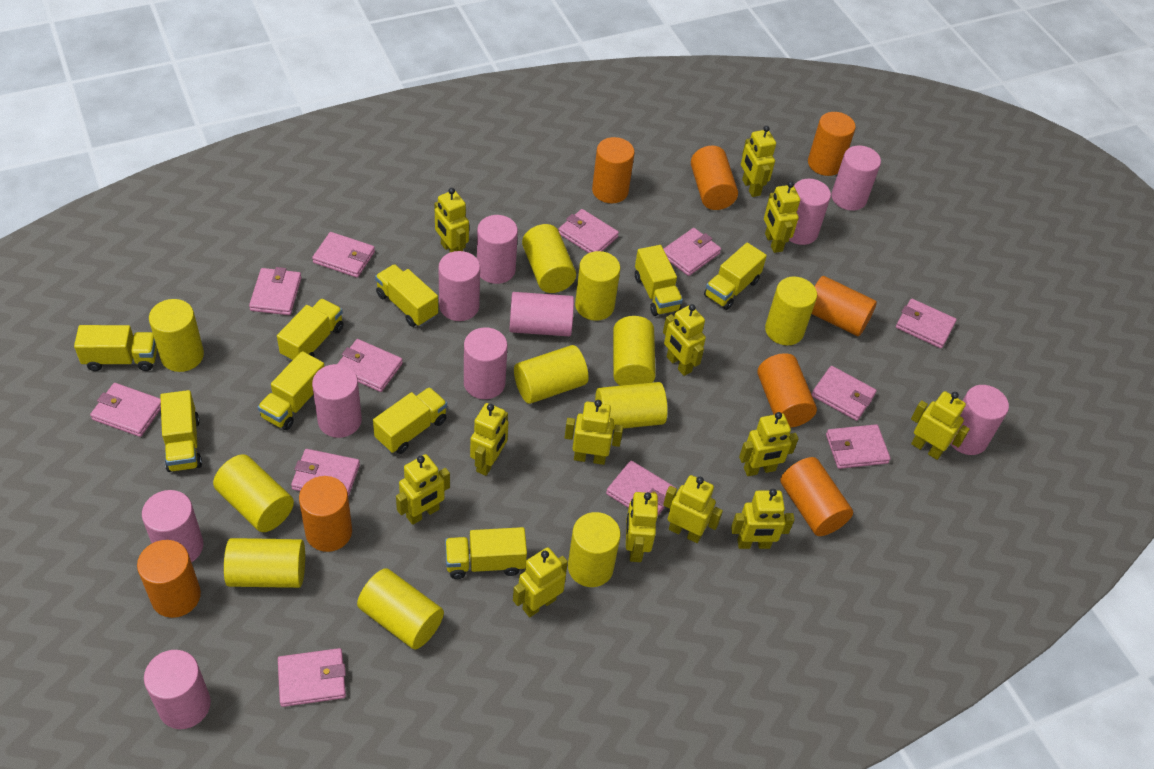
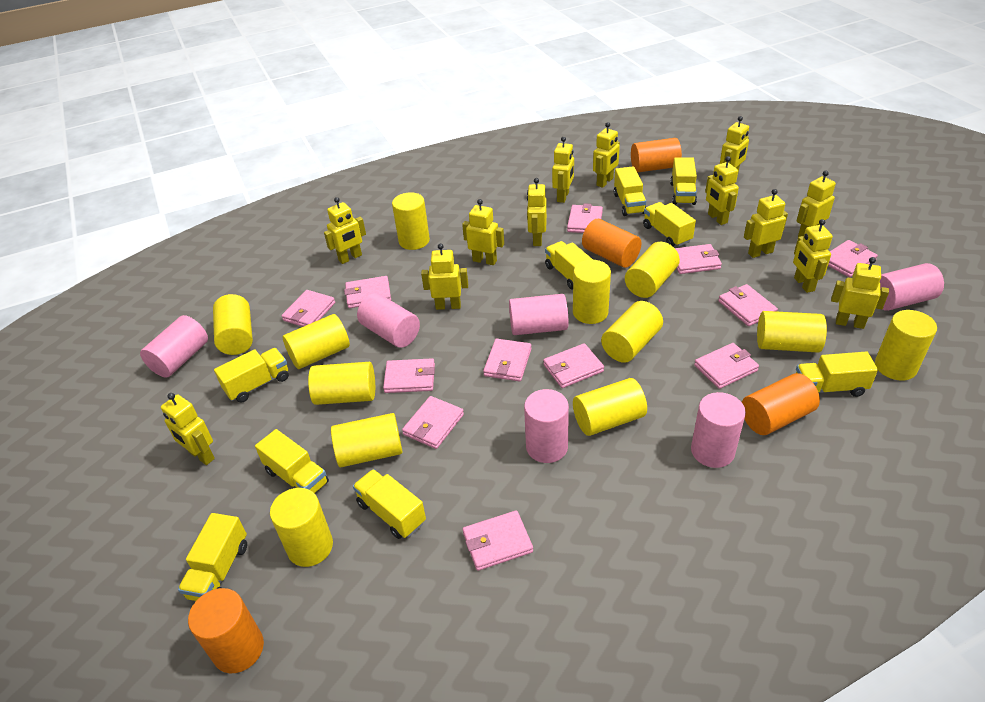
orange cylinder: [137,540,201,618] [299,476,352,552] [592,137,635,203] [691,146,738,210] [757,353,817,428] [780,457,853,536] [808,112,856,176] [812,276,877,336] = 8 -> [188,588,264,673] [582,219,641,268] [631,138,682,173] [742,373,820,435] = 4
pink cylinder: [142,490,203,563] [144,650,211,729] [312,364,362,438] [438,251,480,321] [464,328,507,399] [477,215,518,284] [509,292,574,336] [789,179,831,245] [831,145,881,211] [950,385,1009,455] = 10 -> [140,315,208,378] [357,293,420,348] [509,294,569,335] [524,389,569,463] [691,392,746,468] [880,263,944,311] = 6
yellow cylinder: [149,299,204,372] [213,454,294,532] [224,538,305,588] [357,568,444,650] [514,345,588,404] [522,224,576,293] [568,512,621,587] [575,251,620,321] [595,382,668,430] [613,316,656,386] [765,277,817,345] = 11 -> [213,294,253,355] [270,488,333,567] [283,314,350,369] [308,362,375,405] [331,413,402,467] [392,192,430,250] [573,260,611,324] [573,378,647,436] [601,301,663,363] [625,242,680,298] [757,311,827,353] [875,310,937,381] = 12

